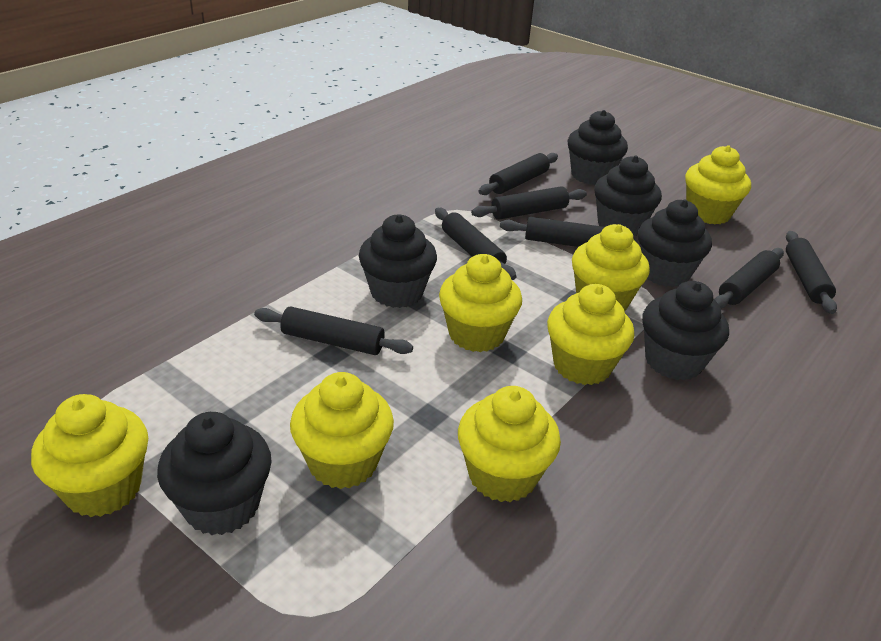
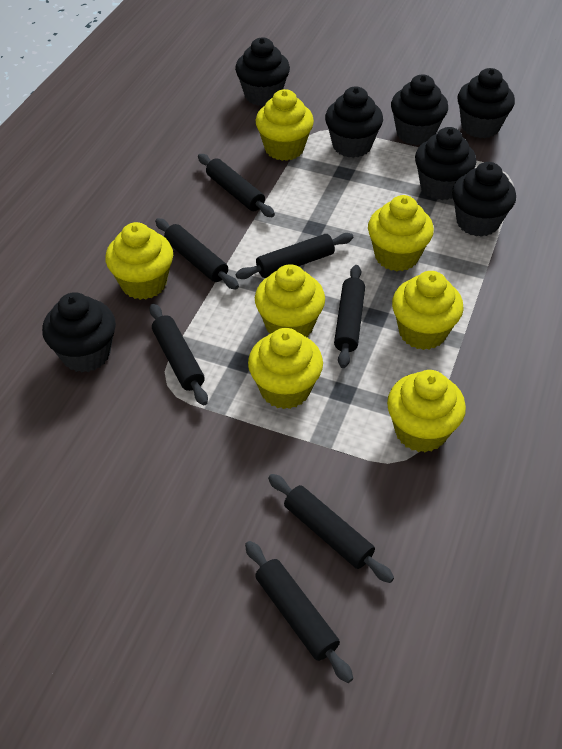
black cupcake: [157,412,272,535] [359,214,437,308] [567,110,628,185] [594,156,662,236] [638,199,712,287] [642,281,729,380] = 6 -> [42,292,116,372] [235,37,290,106] [325,86,383,158] [391,75,448,145] [415,127,476,200] [452,162,516,237] [457,68,515,138] = 7

